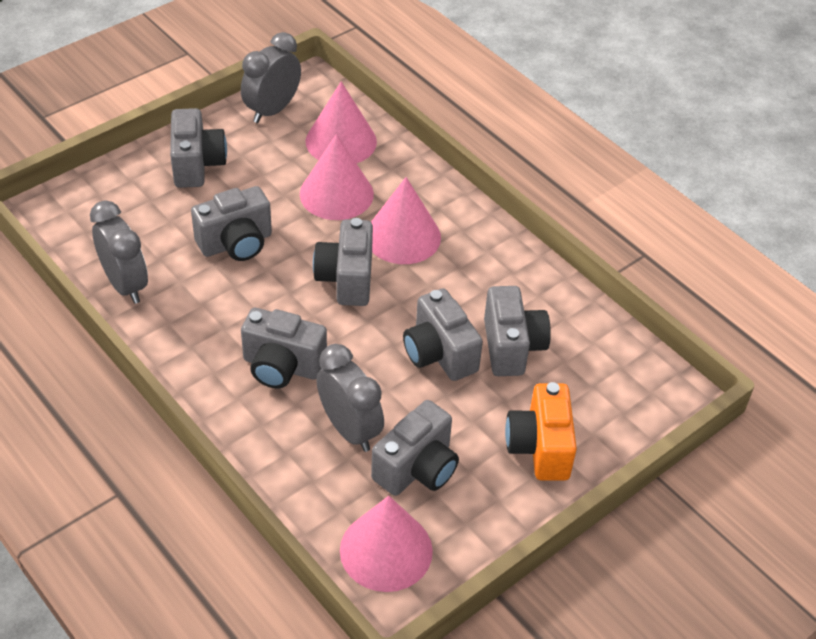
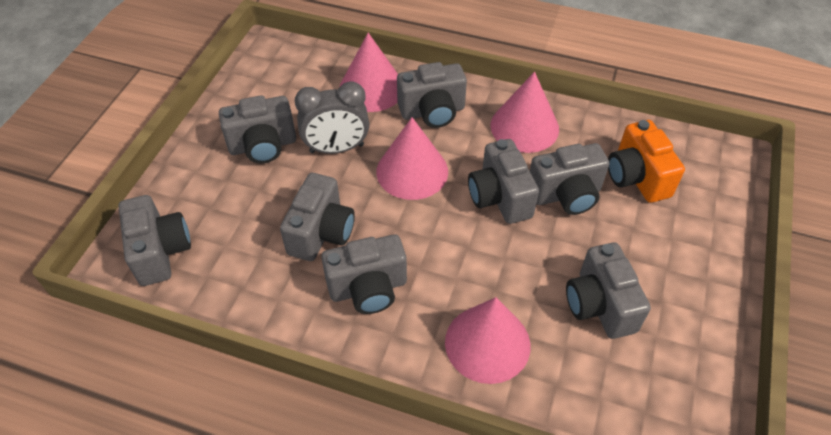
grey camera: [170,108,227,188] [191,186,272,261] [241,308,327,388] [313,218,373,306] [371,400,459,496] [403,288,483,381] [484,286,551,376] = 7 -> [119,195,191,286] [219,95,296,163] [280,173,355,261] [321,234,407,314] [397,62,467,128] [468,139,539,224] [530,143,609,215] [566,242,651,339] = 8
grey clock: [90,200,148,304] [241,32,301,123] [316,344,384,452] = 3 -> [295,81,369,154] = 1

